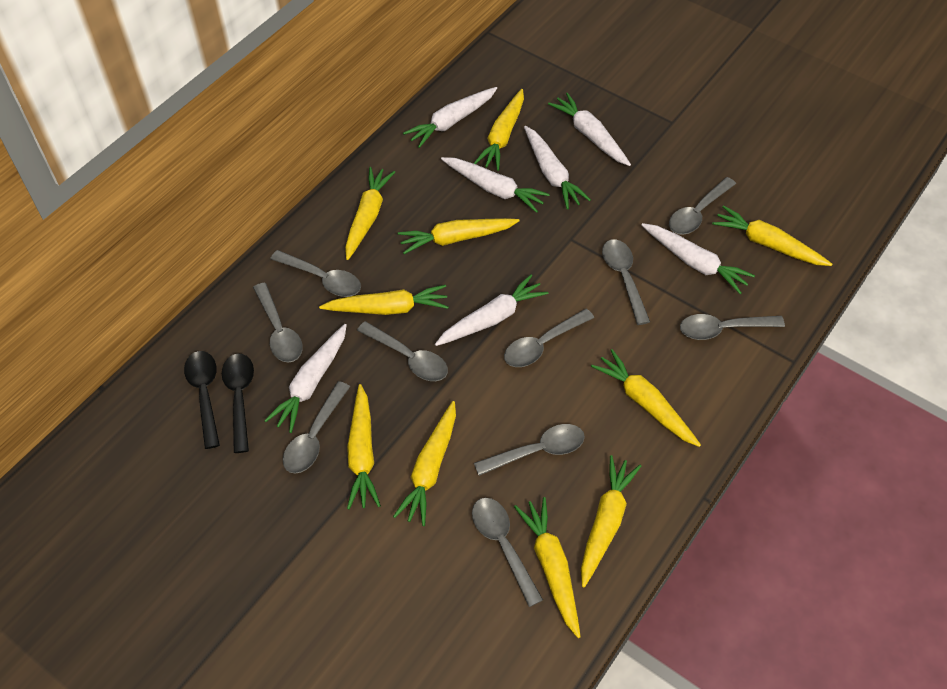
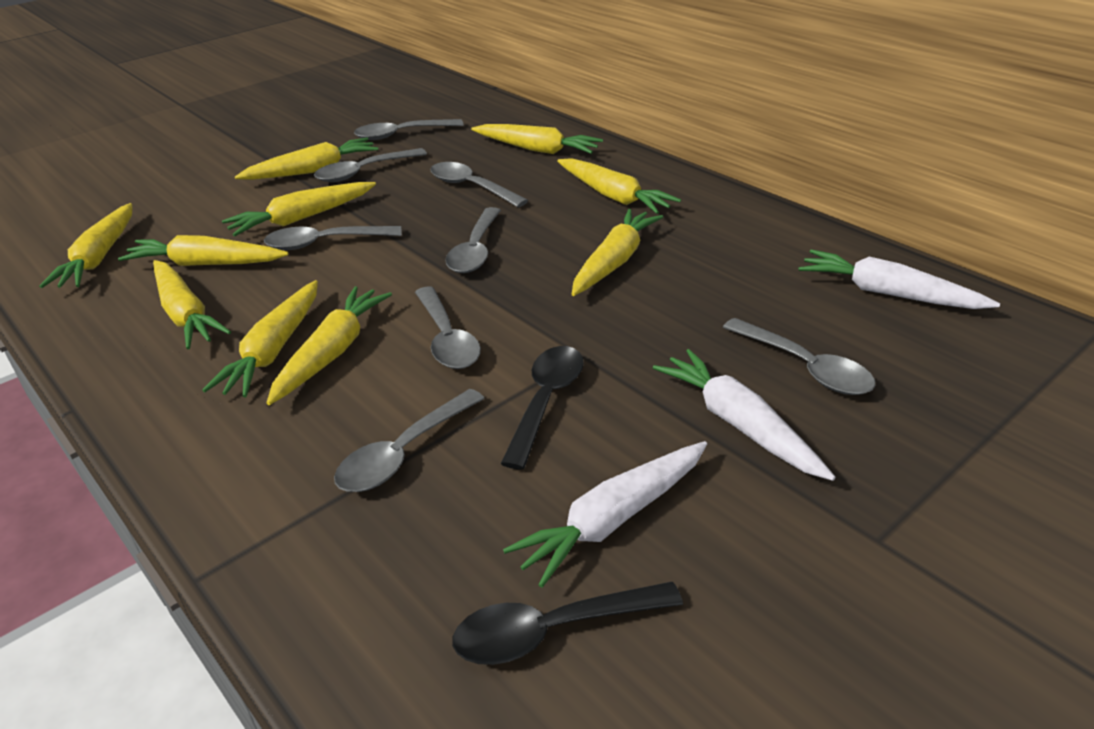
grey spoon: [253,282,303,363] [270,250,361,297] [283,381,350,474] [357,321,448,381] [472,498,543,607] [474,424,585,476] [504,309,594,367] [602,239,650,325] [669,177,736,235] [680,314,785,340] = 10 -> [264,226,402,250] [314,148,427,182] [334,389,485,492] [354,119,463,140] [415,287,481,369] [430,162,528,207] [445,207,501,273] [723,318,875,395] = 8
white carrot: [264,324,347,433] [403,87,497,148] [435,274,548,346] [441,157,550,213] [524,126,591,209] [548,93,631,166] [641,223,755,294] = 7 -> [503,441,707,587] [653,349,835,481] [799,249,1000,309] = 3

